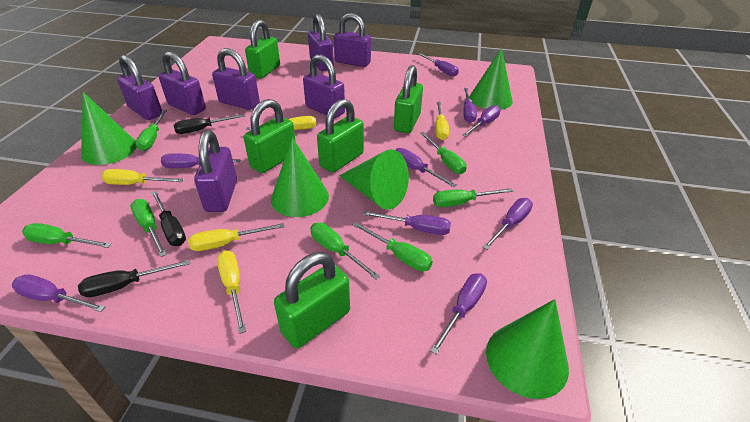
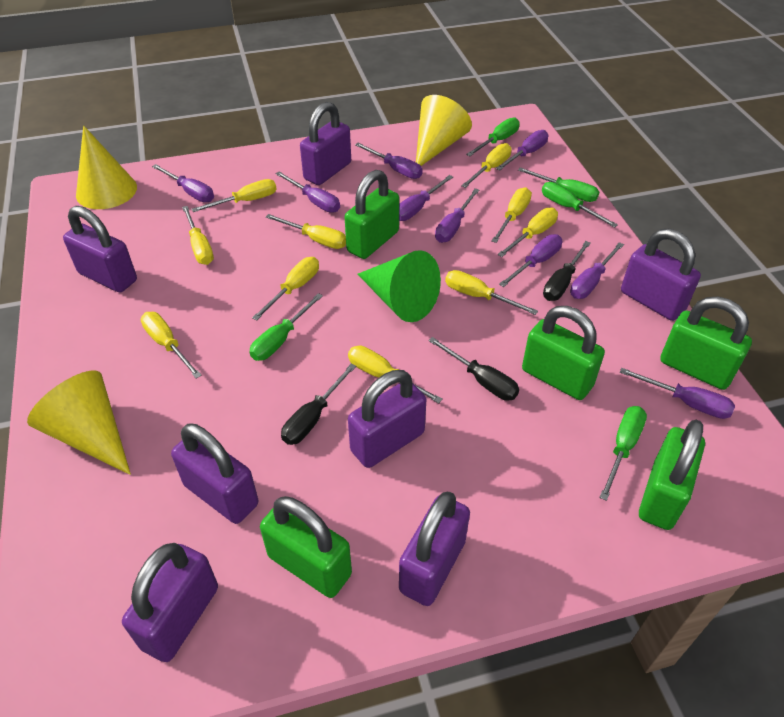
green cone: [81,92,137,165] [271,137,329,217] [339,150,409,210] [470,48,513,110] [486,299,569,399] = 5 -> [358,250,441,322] = 1
green screwdriver: [22,223,111,248] [130,199,167,257] [135,110,167,151] [310,223,380,280] [353,222,433,271] [420,132,466,174] [433,188,513,207] = 7 -> [250,293,323,361] [466,117,520,156] [518,167,599,202] [542,182,618,228] [599,406,647,501] = 5
yellow cone: none = 0 -> [27,370,131,475] [76,125,137,209] [416,95,472,166] = 3
yellow screwdriver: [101,169,184,185] [188,223,285,251] [217,251,246,334] [246,116,316,130] [435,102,449,140] = 5 -> [141,312,202,378] [182,206,214,265] [192,179,277,212] [252,257,319,320] [266,214,346,249] [348,346,443,403] [445,270,538,315] [461,143,512,188] [492,187,532,243] [497,207,558,257] = 10

